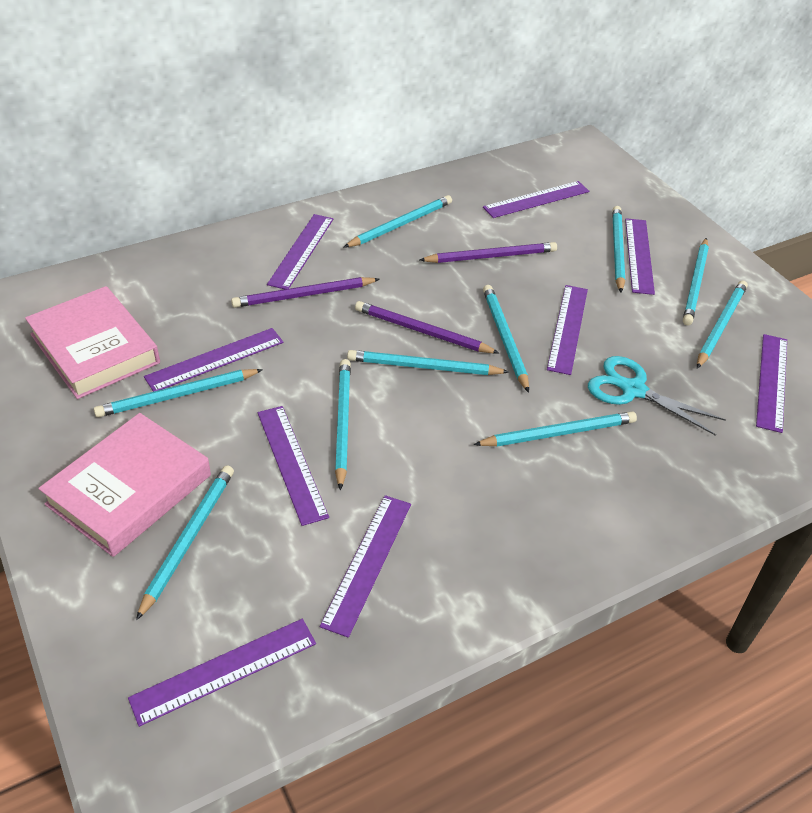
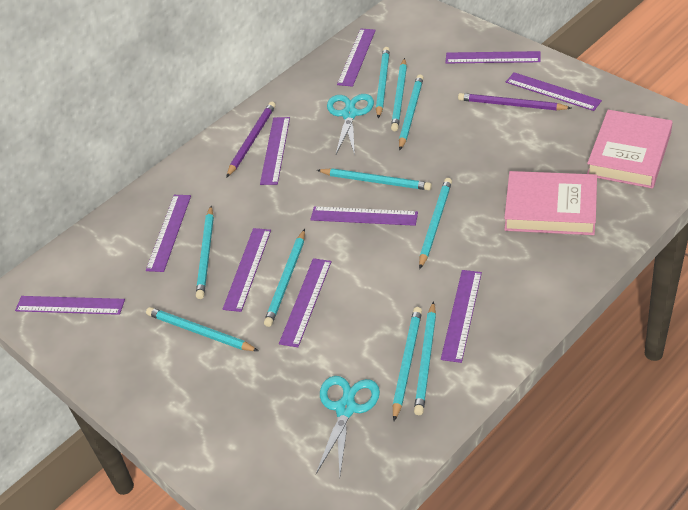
purple pencil: [231,277,380,308] [355,301,500,354] [419,242,557,263] = 3 -> [226,102,276,178] [458,93,572,110] = 2
purple ruler: [128,619,316,727] [144,328,283,392] [257,406,329,526] [267,214,333,289] [320,495,411,638] [483,181,589,218] [547,285,588,375] [625,218,655,295] [756,334,787,433] = 9 -> [15,296,125,315] [146,195,191,272] [223,228,271,312] [260,117,290,185] [279,258,331,347] [310,206,418,226] [337,29,376,87] [441,270,482,363] [445,51,540,63] [506,72,602,111] = 10
turquoise scissors: [588,356,726,436] = 1 -> [316,376,380,476] [327,94,374,155] = 2

